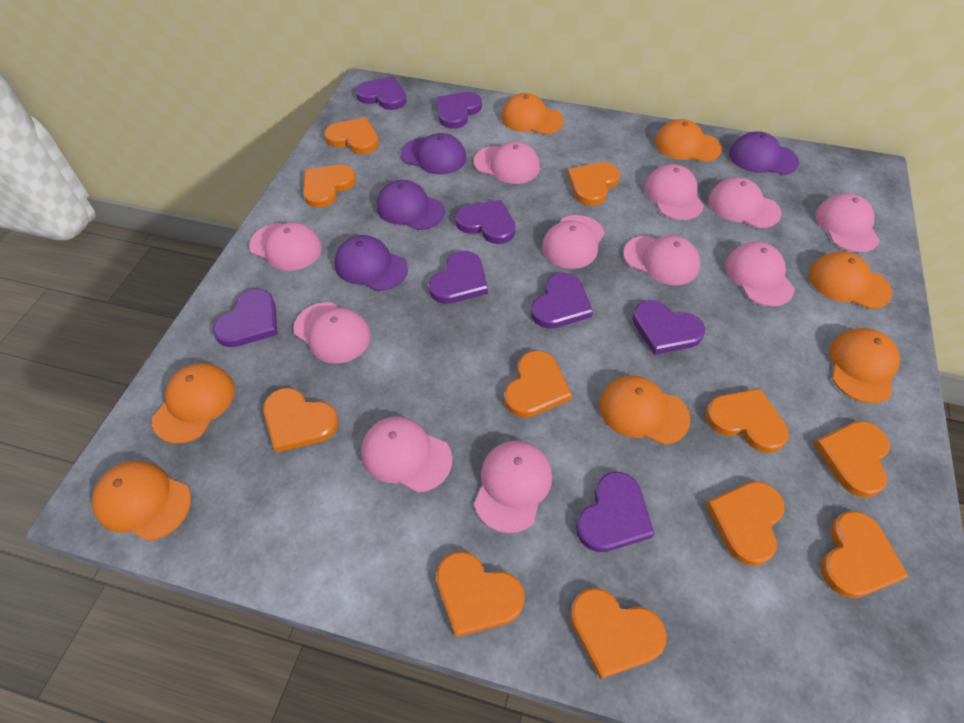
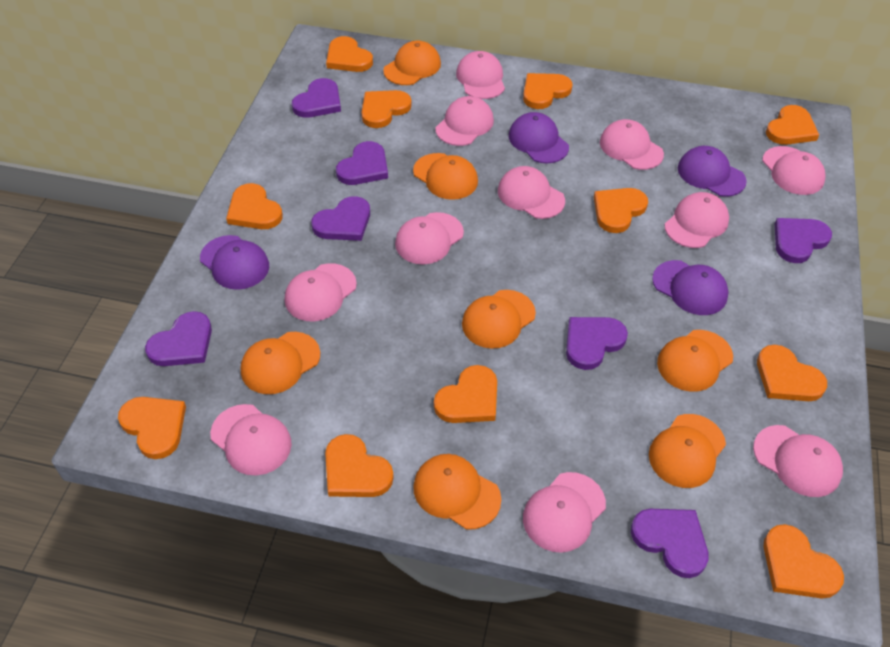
purple heart: [213,289,277,347] [356,77,407,110] [429,251,488,304] [436,92,482,129] [455,200,516,244] [531,273,593,329] [576,472,655,552] [633,300,705,355] = 8 -> [145,311,212,366] [292,78,341,118] [311,196,370,241] [336,141,388,185] [566,317,628,370] [631,509,709,578] [775,218,832,263] = 7

